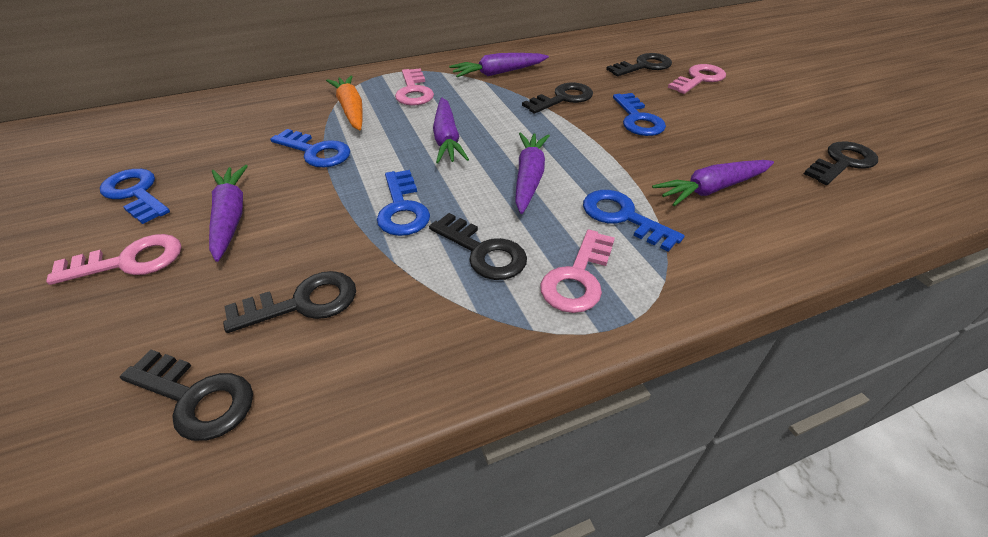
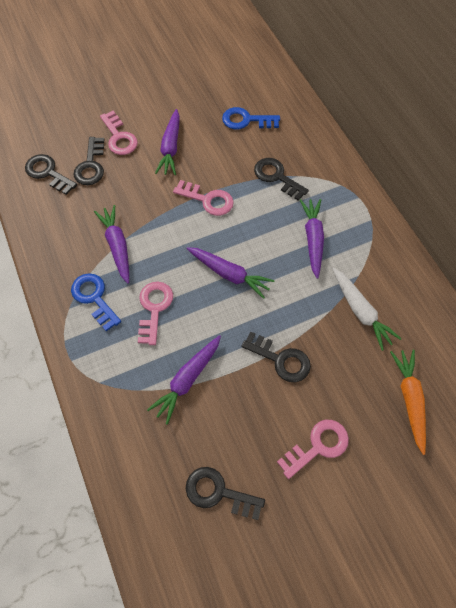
black key: [120,350,253,441] [223,271,356,333] [429,213,527,280] [522,83,593,114] [606,53,672,76] [804,142,878,185] = 6 -> [25,154,77,195] [74,137,104,185] [186,467,265,520] [241,331,311,382] [254,158,309,201] = 5
blue key: [100,169,170,224] [270,129,350,167] [377,170,430,236] [583,190,685,252] [613,93,666,136] = 5 -> [71,274,121,331] [222,107,280,129] = 2
white carrot: none = 0 -> [333,268,401,351] = 1

